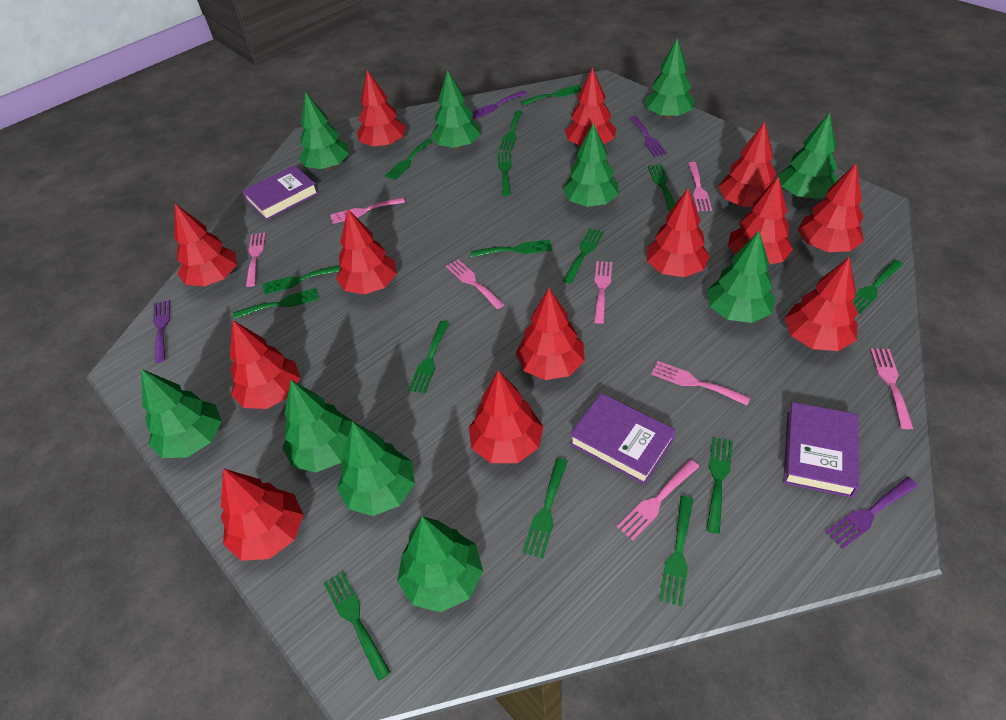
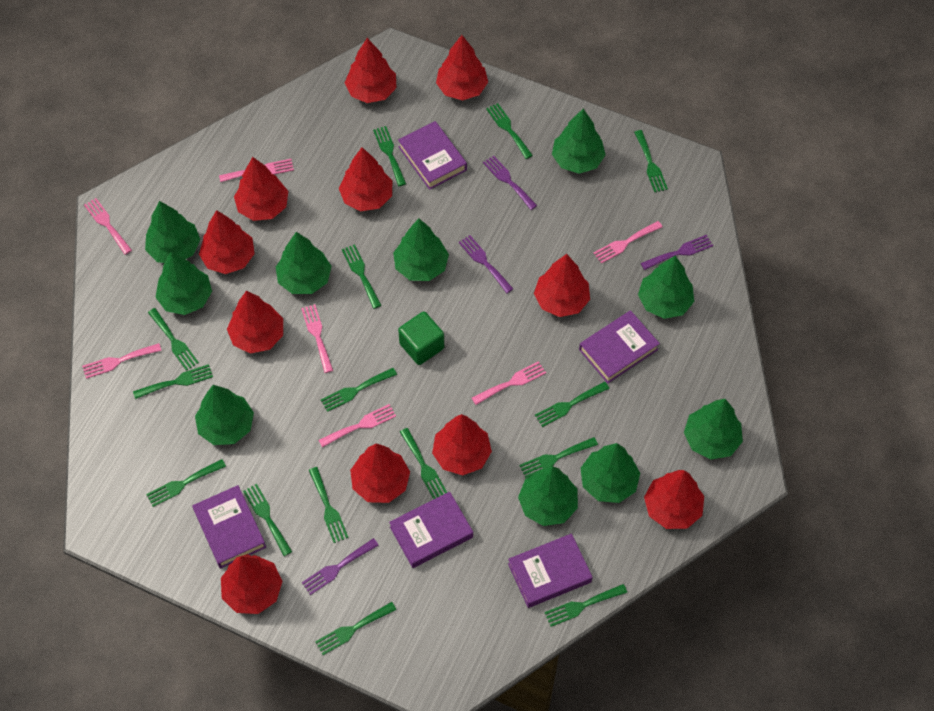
green cube: none = 0 -> [398,311,444,365] = 1
pink fork: [246,233,266,287] [330,197,405,224] [446,259,505,309] [594,261,612,324] [617,459,700,540] [651,361,751,406] [688,162,712,211] [870,349,913,429] = 8 -> [82,343,162,379] [84,198,132,255] [219,159,294,182] [301,304,333,373] [319,404,396,448] [472,361,546,405] [594,221,662,264] = 7
purple book: [242,165,319,220] [570,393,676,485] [783,402,859,498] = 3 -> [192,485,266,568] [389,491,473,568] [398,121,467,190] [508,533,593,608] [579,310,660,383] = 5
red tree: [174,204,237,287] [221,468,304,561] [230,320,300,409] [336,209,397,295] [357,70,406,148] [469,370,543,463] [516,288,585,380] [565,67,616,146] [647,189,710,277] [718,122,776,207] [728,176,793,265] [785,257,858,351] [798,163,864,252] = 13 -> [199,210,255,274] [221,554,283,614] [227,291,283,354] [234,157,288,221] [339,147,392,211] [345,38,396,103] [350,444,410,503] [432,414,492,475] [436,35,488,100] [534,254,590,317] [644,470,704,529] = 11

